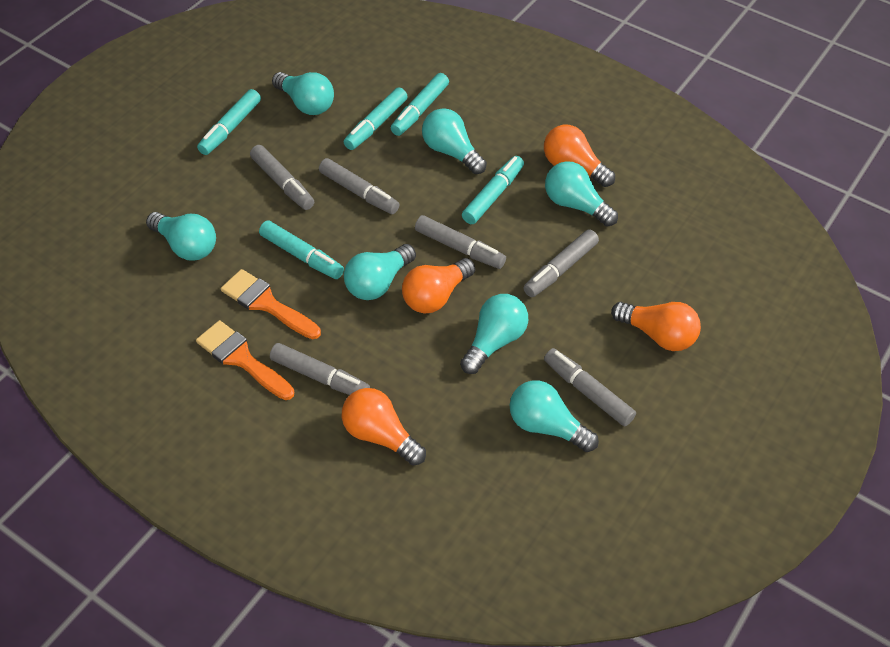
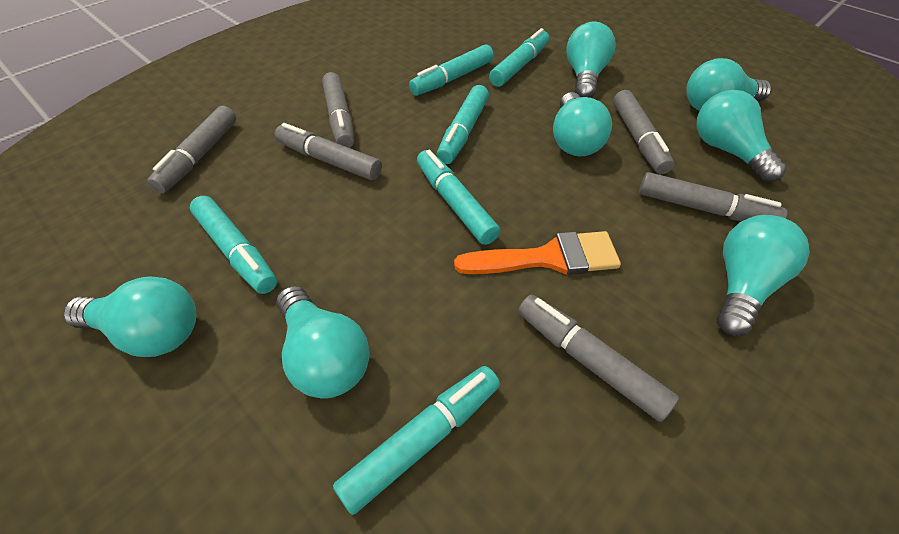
orange brush: [196,320,294,400] [221,269,321,339] = 2 -> [454,231,621,275] = 1
orange light bulb: [342,388,426,465] [402,258,475,313] [544,125,615,187] [611,302,701,351] = 4 -> none = 0
turquoise marker: [197,89,261,155] [259,220,344,279] [344,87,408,150] [391,73,449,136] [462,156,524,224] = 5 -> [190,196,277,294] [333,366,500,515] [409,44,494,96] [417,150,500,245] [437,85,489,164] [489,28,549,87] = 6

